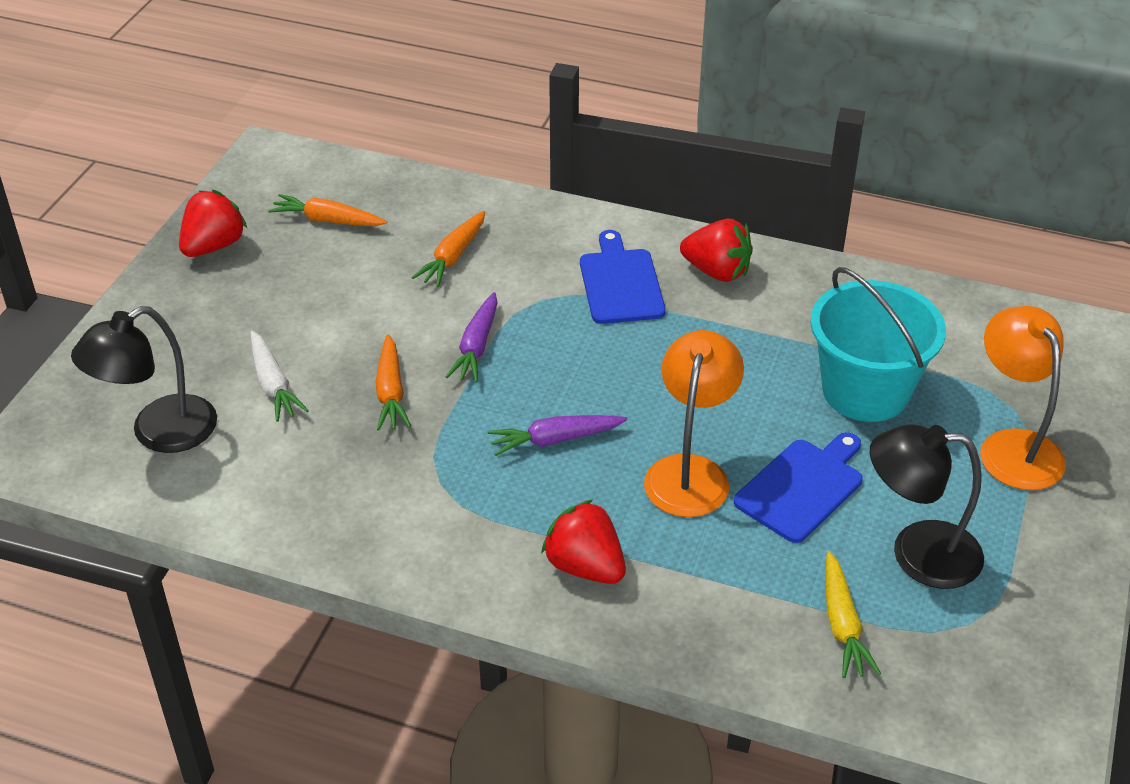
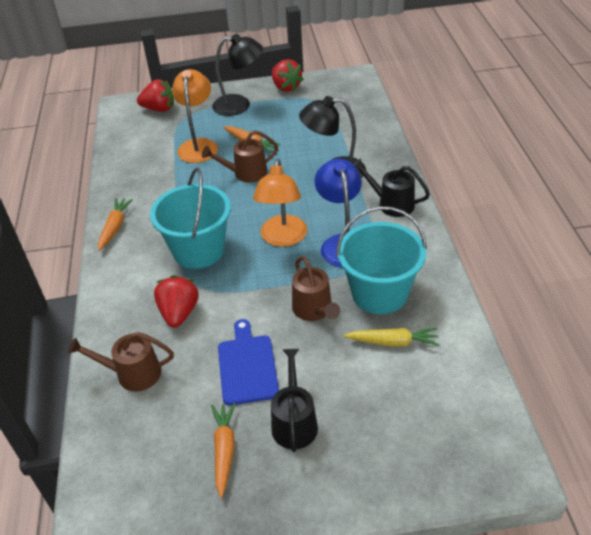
black watering can: none = 0 -> [271,349,318,452] [354,158,430,217] = 2
blue cutting board: [580,230,666,324] [734,432,862,543] = 2 -> [218,319,279,405] = 1
blue lamp: none = 0 -> [314,159,362,268] = 1
brown watering can: none = 0 -> [68,332,174,392] [202,130,278,183] [292,256,340,321] = 3
purple carrot: [446,292,498,382] [487,415,628,456] = 2 -> none = 0
turquoise bucket: [810,267,946,422] = 1 -> [150,167,231,269] [336,206,427,314] = 2
white carrot: [251,331,309,422] = 1 -> none = 0

